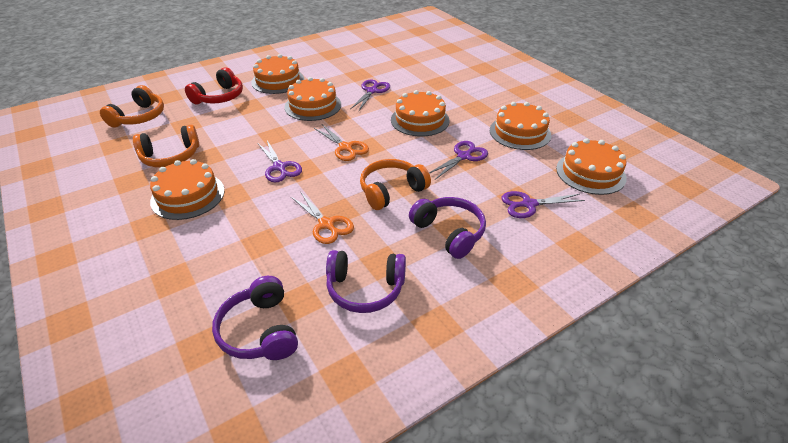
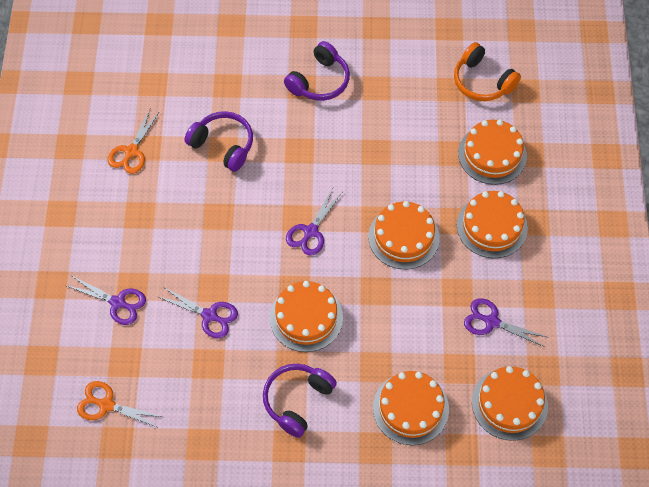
orange headphones: [100,85,164,128] [133,125,199,167] [360,159,431,210] = 3 -> [454,42,521,101] = 1
red headphones: [185,67,243,104] = 1 -> none = 0

